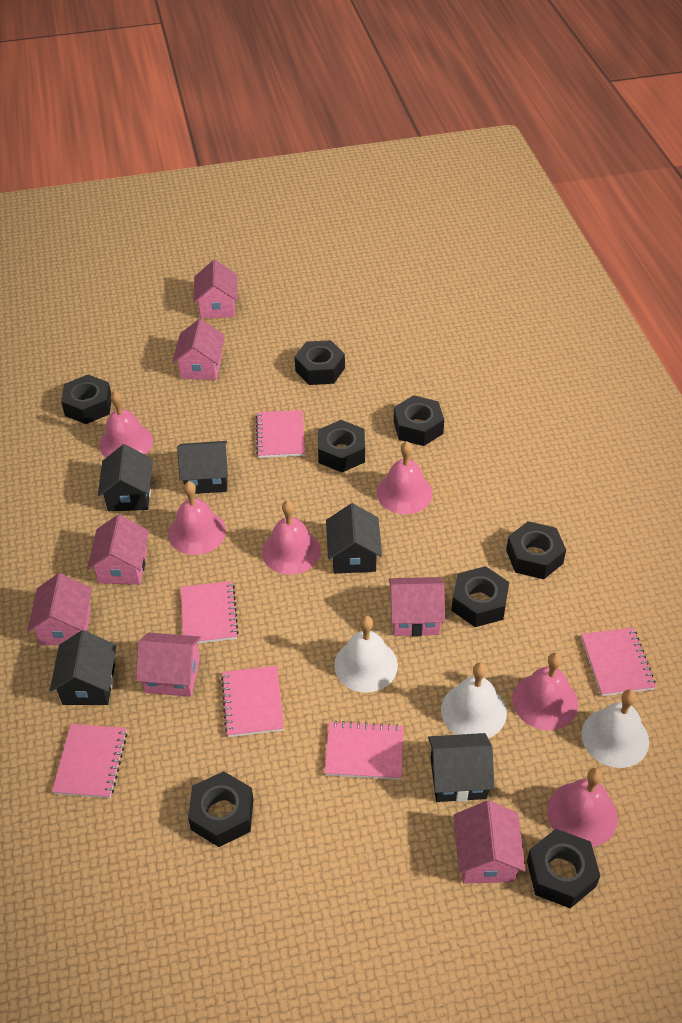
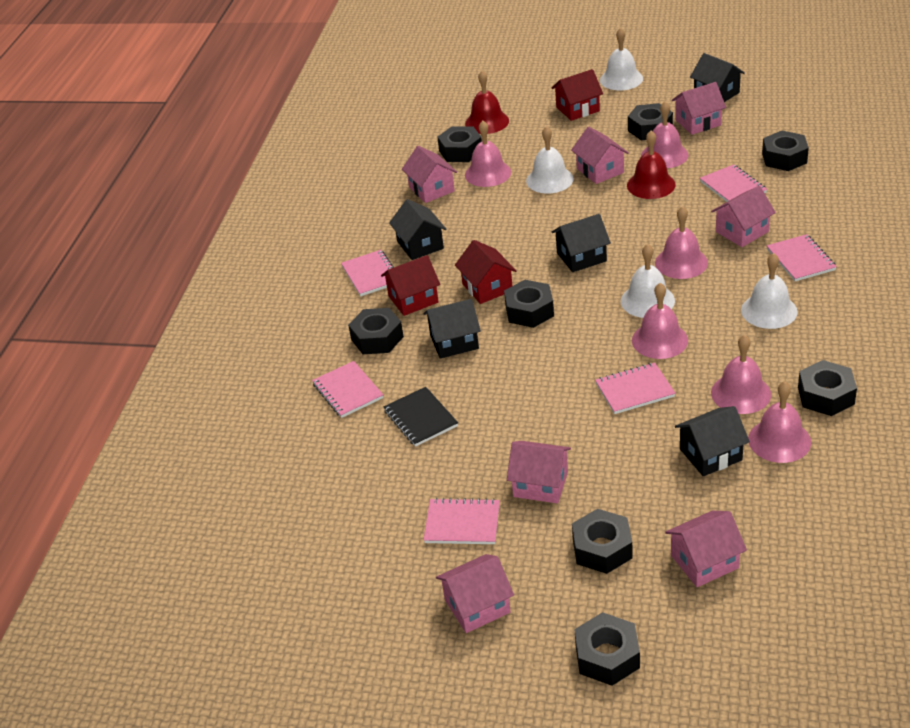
black notebook: none = 0 -> [384,387,458,447] = 1
red bell: none = 0 -> [465,71,509,134] [627,130,676,199] = 2
red house: none = 0 -> [381,255,440,316] [455,240,516,304] [552,69,603,121] = 3
white bell: [334,616,398,693] [441,663,507,738] [581,689,649,768] = 3 -> [526,126,573,194] [600,28,643,90] [621,244,675,318] [741,253,798,329] = 4

